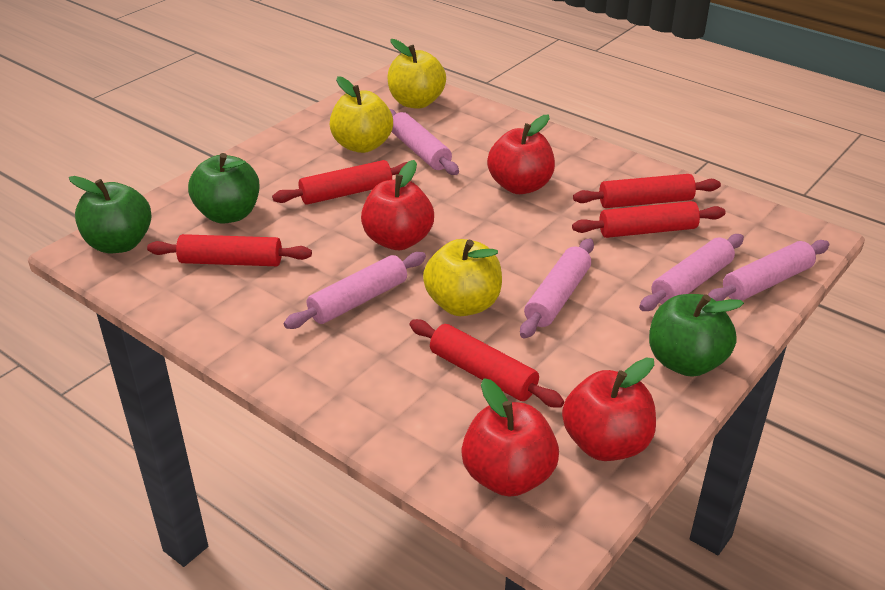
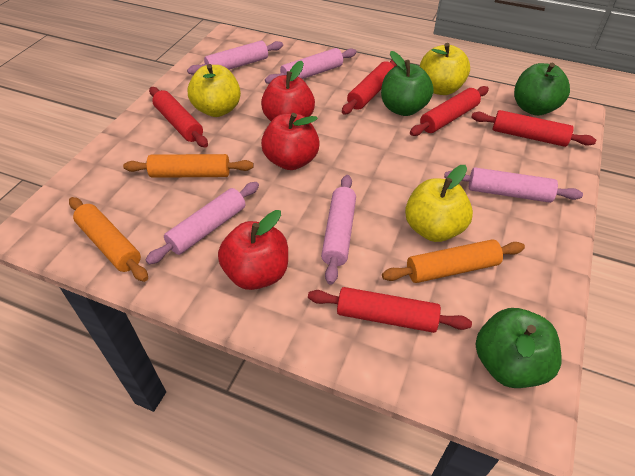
orange rolling pin: none = 0 -> [69,197,148,282] [123,154,254,178] [382,239,525,283] = 3
red apple: [361,160,434,250] [461,378,559,497] [487,114,555,194] [562,357,656,461] = 4 -> [218,210,288,290] [261,61,315,121] [261,113,320,170] = 3

